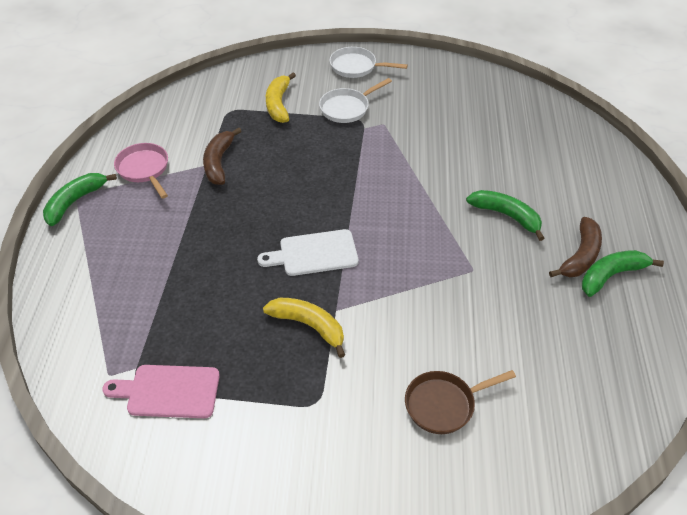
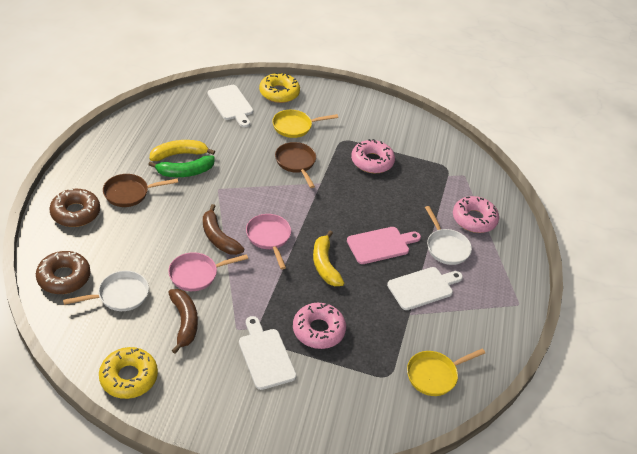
brown donut: none = 0 -> [36,251,91,294] [49,189,100,227] = 2
brown pan: [405,370,516,434] = 1 -> [103,174,178,207] [275,142,316,188] = 2
green banana: [43,173,117,226] [466,190,544,241] [582,250,664,297] = 3 -> [148,155,215,177] = 1
pink donut: none = 0 -> [293,303,346,349] [351,139,395,173] [453,196,499,233] = 3
pink pan: [114,143,168,199] = 1 -> [168,252,248,291] [246,214,291,269] = 2
white cutting board: [257,229,359,276] = 1 -> [208,85,253,127] [239,316,297,390] [387,267,463,310] = 3
yellow donut: none = 0 -> [99,347,158,399] [259,73,300,103] = 2
yellow pan: none = 0 -> [272,110,338,138] [407,348,485,396] = 2

